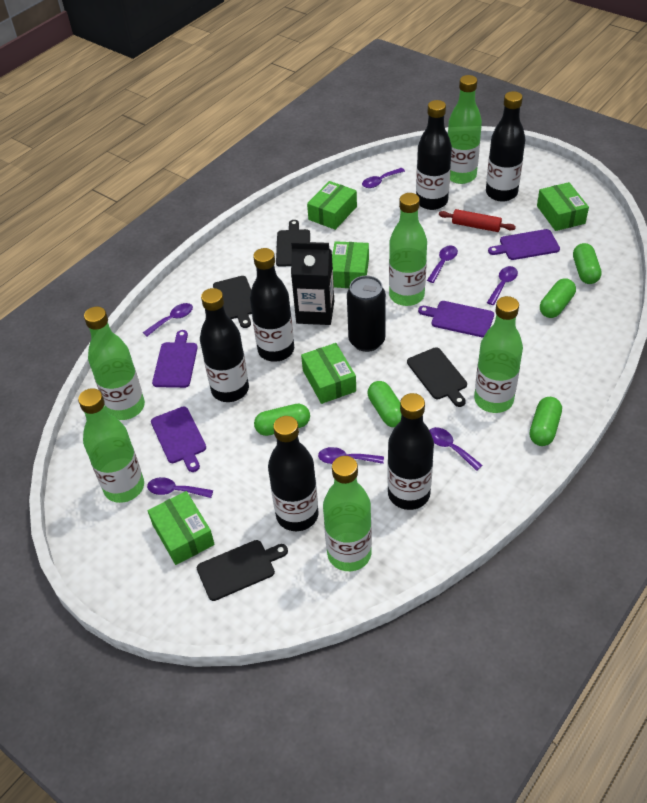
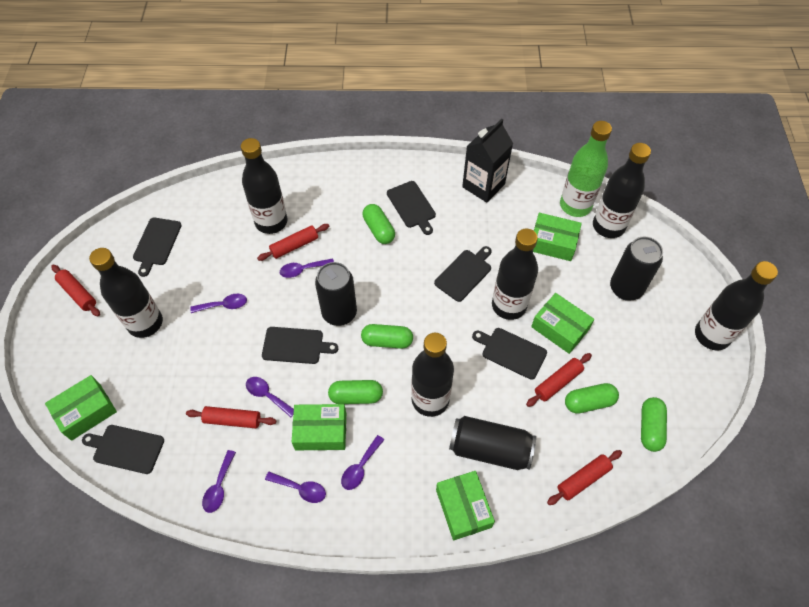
black can: [347,276,386,352] = 1 -> [315,262,357,326] [449,416,536,470] [610,236,663,301] = 3
black cutting board: [197,540,288,601] [213,276,252,328] [276,220,310,267] [407,347,467,407] = 4 -> [82,425,164,474] [133,217,182,277] [262,327,338,364] [387,181,436,235] [434,246,492,302] [472,328,547,380] = 6
green bottle: [78,388,144,503] [84,307,145,420] [323,456,372,571] [389,193,427,306] [448,75,482,184] [474,296,523,413] = 6 -> [560,121,612,217] = 1
purple cutting board: [151,406,206,472] [152,330,198,388] [418,301,494,337] [488,229,560,260] = 4 -> none = 0
purple spoon: [143,303,193,336] [147,477,213,498] [318,447,384,464] [362,168,405,188] [427,245,458,283] [429,427,483,471] [487,266,518,305] = 7 -> [190,294,247,313] [202,450,236,513] [246,377,294,417] [265,472,326,503] [280,259,334,278] [341,435,384,490] = 6
red rolling pin: [439,209,516,232] = 1 -> [51,265,100,317] [186,406,276,428] [257,224,329,261] [526,353,592,407] [547,450,622,505] = 5

